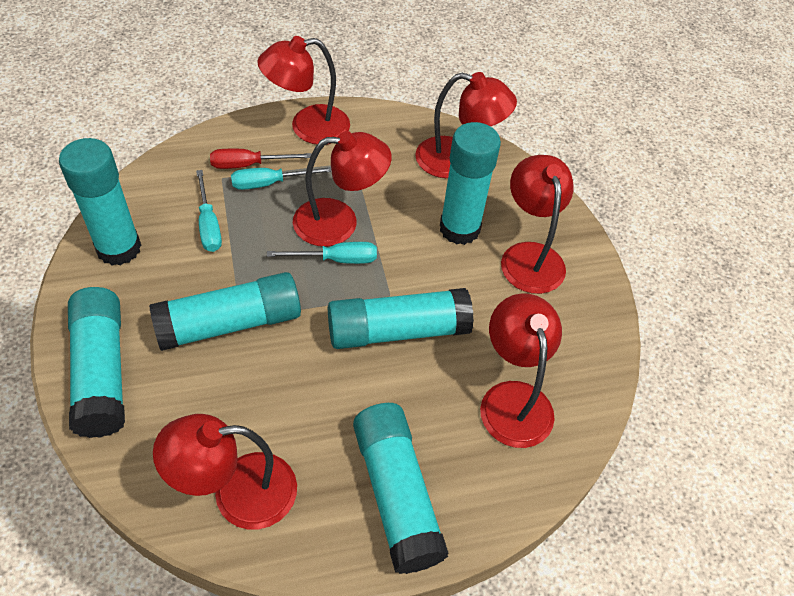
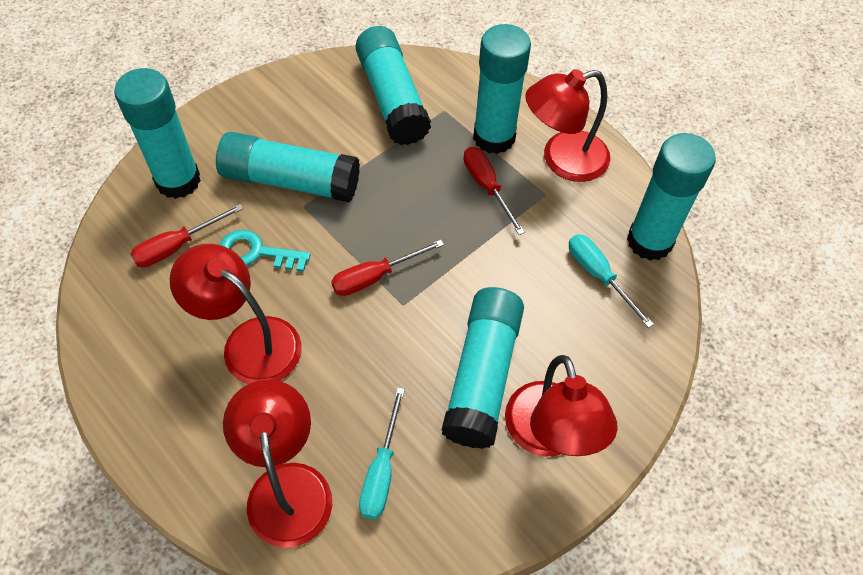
red lamp: [153,414,297,530] [257,36,350,144] [293,131,392,247] [415,72,517,178] [480,293,562,448] [501,155,573,294] = 6 -> [170,244,302,384] [223,379,332,548] [505,355,618,457] [525,69,610,182] = 4
red screwdriver: [210,149,312,169] = 1 -> [130,204,243,267] [331,240,444,296] [464,147,525,235] = 3
turquoise key: none = 0 -> [219,229,311,272] = 1
turquoise screwdriver: [196,170,222,252] [231,167,332,190] [267,242,377,264] = 3 -> [359,387,405,519] [569,234,654,328] = 2

